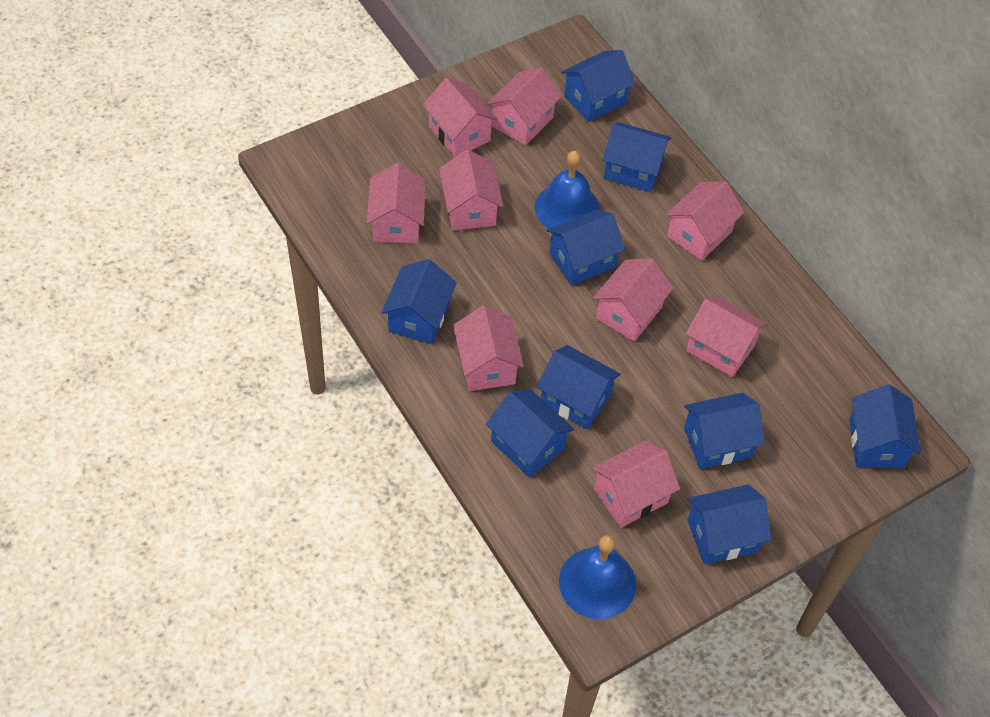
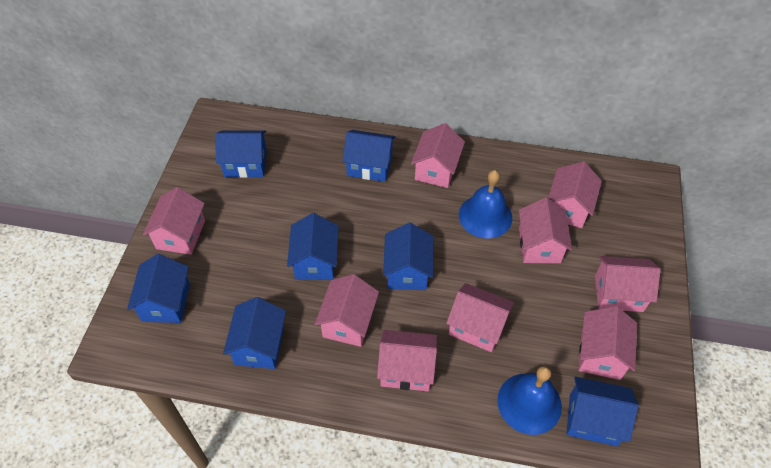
blue house: [381,259,457,344] [486,389,574,478] [536,345,621,429] [546,210,625,286] [561,50,636,122] [603,122,671,192] [684,393,765,469] [687,484,771,564] [849,384,921,469] = 9 -> [127,254,190,323] [215,130,267,178] [223,297,286,369] [287,213,339,280] [342,130,396,182] [383,223,433,290] [567,377,639,446] = 7

